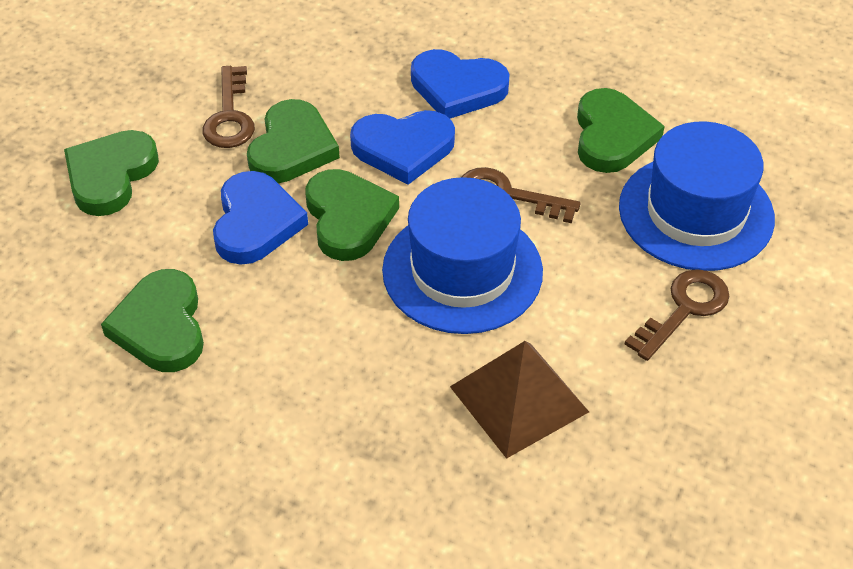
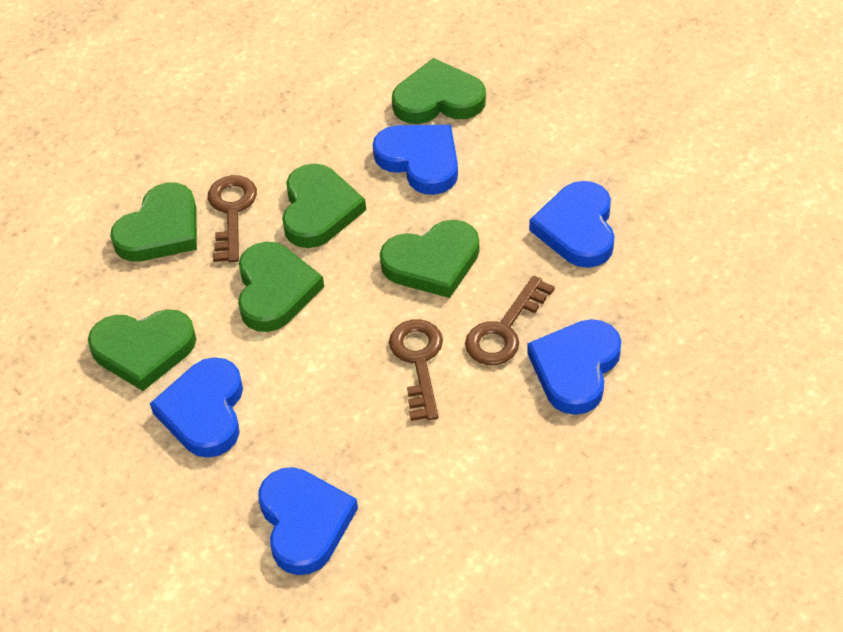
blue hat: [382,177,543,334] [619,121,775,271] = 2 -> none = 0
blue heart: [213,171,308,265] [350,110,455,185] [411,49,510,119] = 3 -> [150,357,243,458] [258,467,358,575] [373,125,458,195] [527,319,621,415] [529,181,614,268] = 5
brown pyramid: [450,341,589,459] = 1 -> none = 0
green heart: [64,130,159,216] [101,269,204,372] [247,99,340,183] [306,169,399,261] [577,88,665,173] = 5 -> [88,309,196,391] [110,183,197,262] [238,242,324,332] [282,164,366,248] [380,220,480,298] [392,58,486,124] = 6

